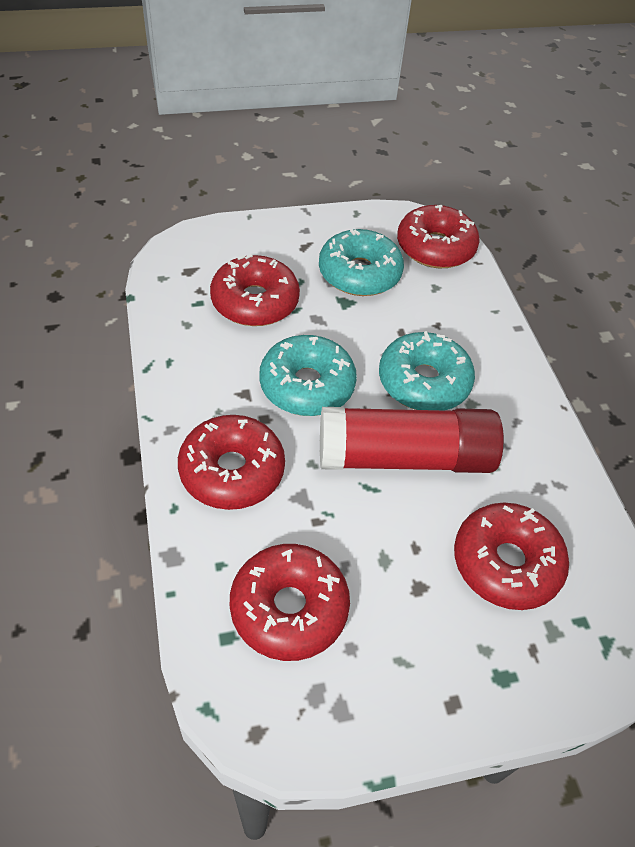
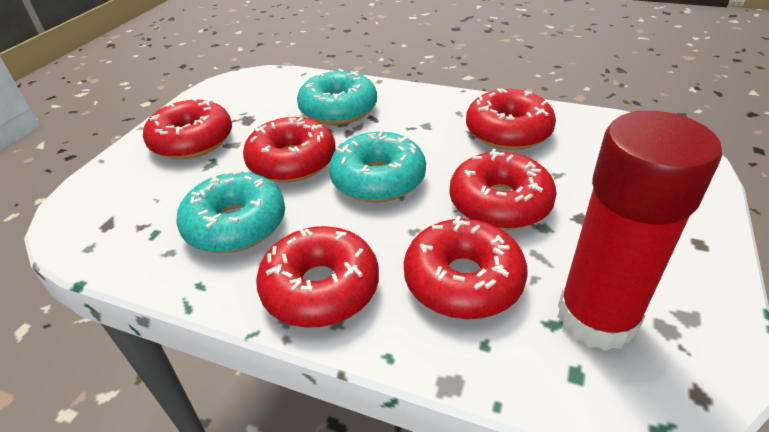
red donut: [178,415,285,510] [210,254,300,326] [230,544,350,661] [397,205,480,269] [454,503,569,610] = 5 -> [143,98,232,159] [243,117,336,183] [256,226,379,328] [404,216,527,319] [450,149,557,230] [466,88,556,150] = 6

